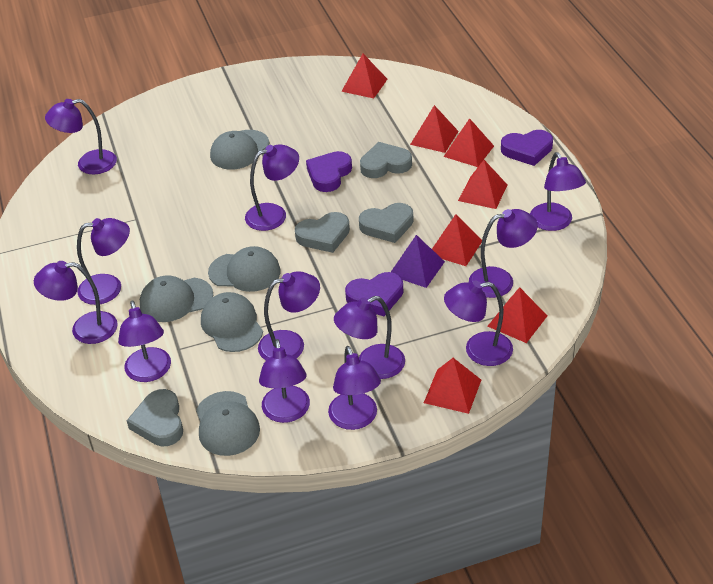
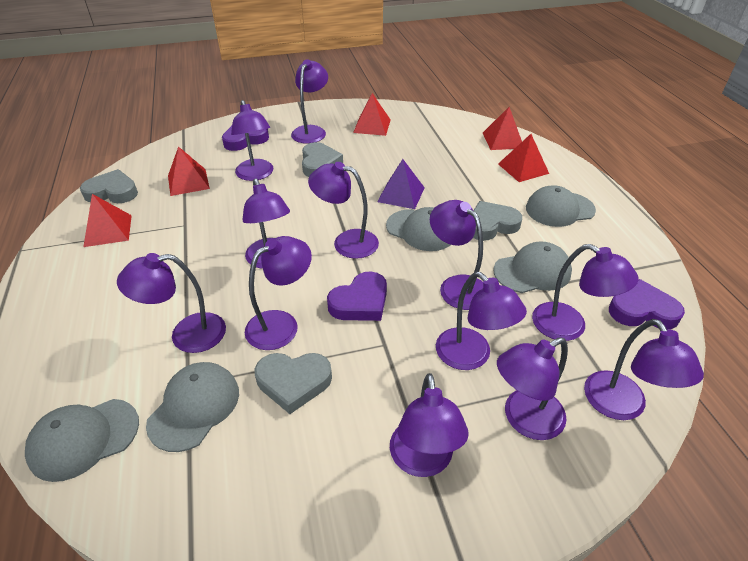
red pyramid: [341,54,387,98] [410,105,459,153] [424,358,481,414] [432,214,482,266] [443,118,494,167] [458,160,507,209] [488,287,547,343] = 7 -> [83,194,132,247] [168,146,210,196] [353,93,391,136] [483,107,522,150] [498,134,549,182] = 5

